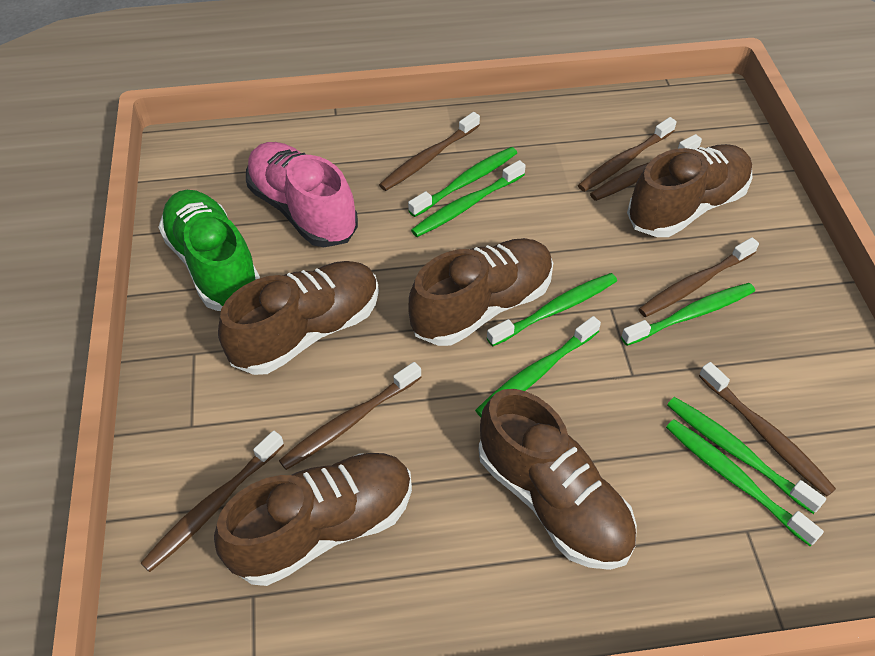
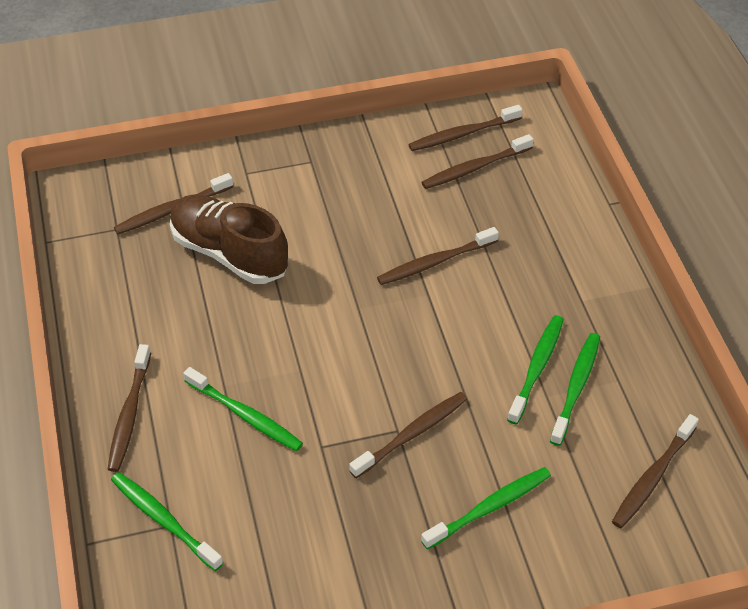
brown shoe: [214,453,412,586] [218,261,379,375] [408,238,553,346] [479,389,637,570] [627,144,752,237] = 5 -> [170,194,289,284] = 1
green shoe: [158,190,260,311] = 1 -> none = 0
green toothbrush: [408,147,517,217] [411,160,526,237] [475,316,601,417] [487,273,617,346] [621,283,755,346] [666,419,824,546] [667,397,826,514] = 7 -> [111,472,223,571] [183,367,303,451] [421,467,551,549] [507,315,564,425] [550,333,600,446] = 5
pink shoe: [246,142,358,247] = 1 -> none = 0

